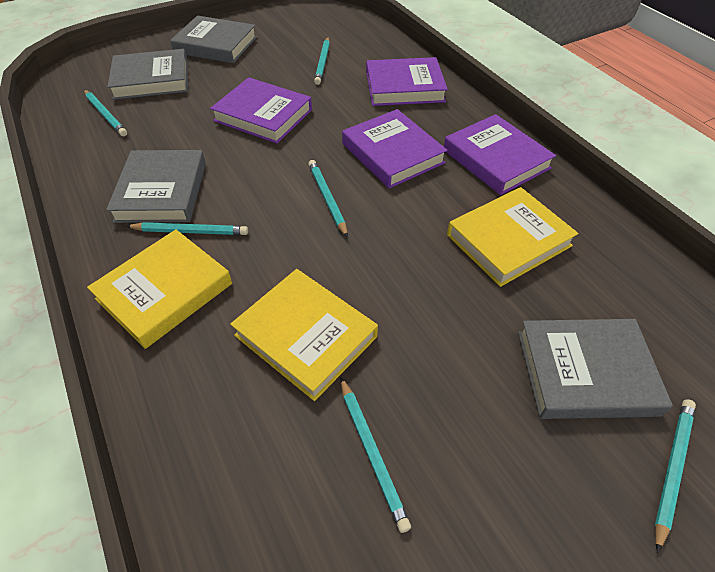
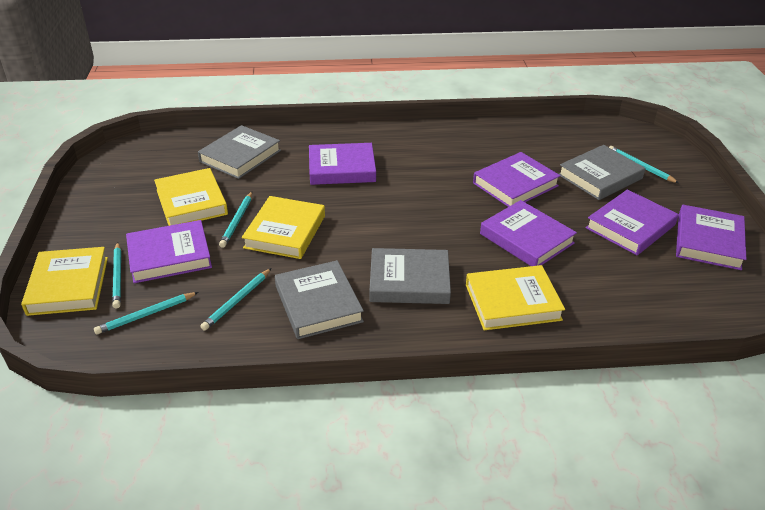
purple book: [210,77,312,144] [342,109,448,189] [366,57,448,106] [444,114,556,195] = 4 -> [126,220,212,283] [309,143,376,185] [473,152,561,207] [480,200,577,266] [586,189,679,255] [676,205,746,270] = 6
turquoise pencil: [84,90,127,136] [126,222,248,235] [308,160,348,238] [314,37,330,85] [340,377,411,533] [655,399,696,553] = 6 -> [94,292,199,335] [112,242,121,308] [200,268,271,331] [219,192,252,248] [609,146,679,183] = 5
yellow book: [87,229,232,349] [230,269,378,401] [447,187,578,287] = 3 -> [21,247,108,316] [154,168,228,226] [242,196,325,259] [466,265,565,330] = 4

